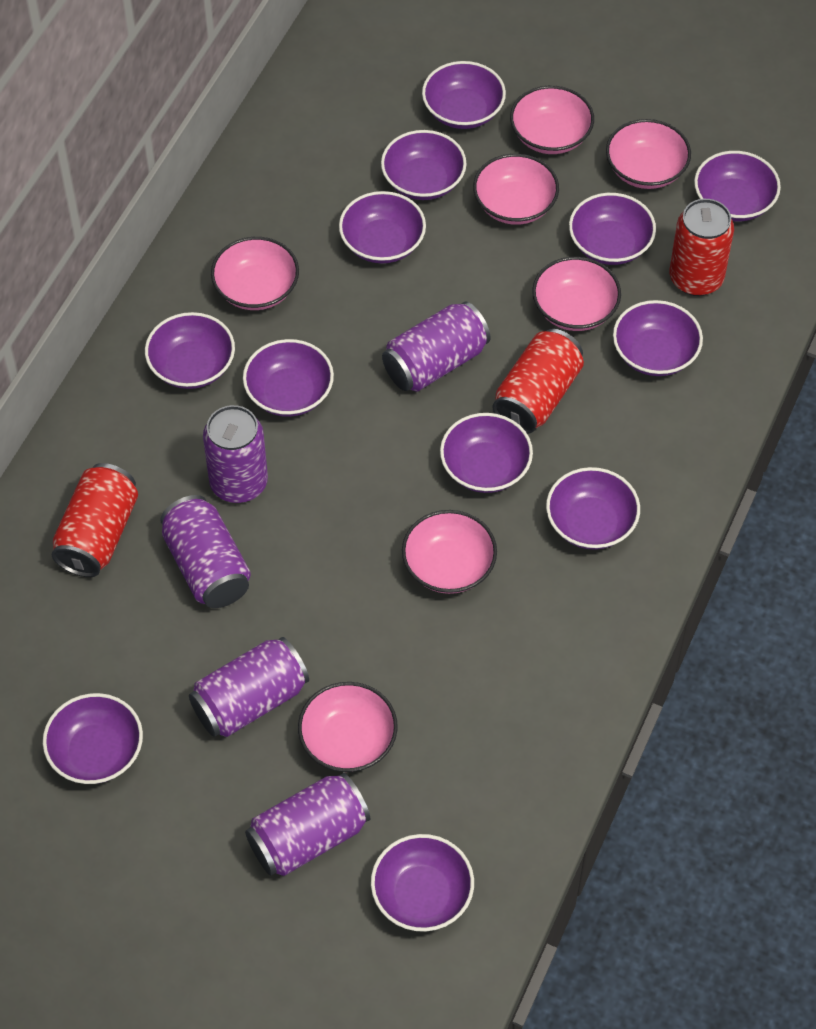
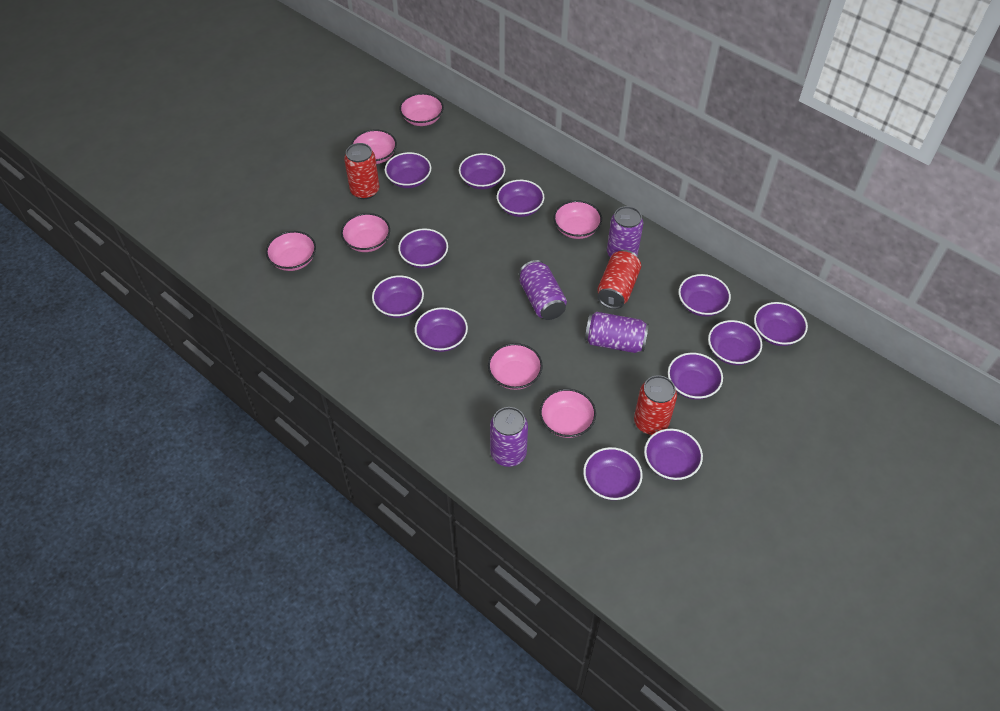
purple can: [160,495,251,608] [189,637,309,737] [203,405,268,503] [245,773,370,876] [382,301,491,392] = 5 -> [490,407,528,467] [519,260,567,320] [585,312,649,353] [607,206,643,257] = 4

